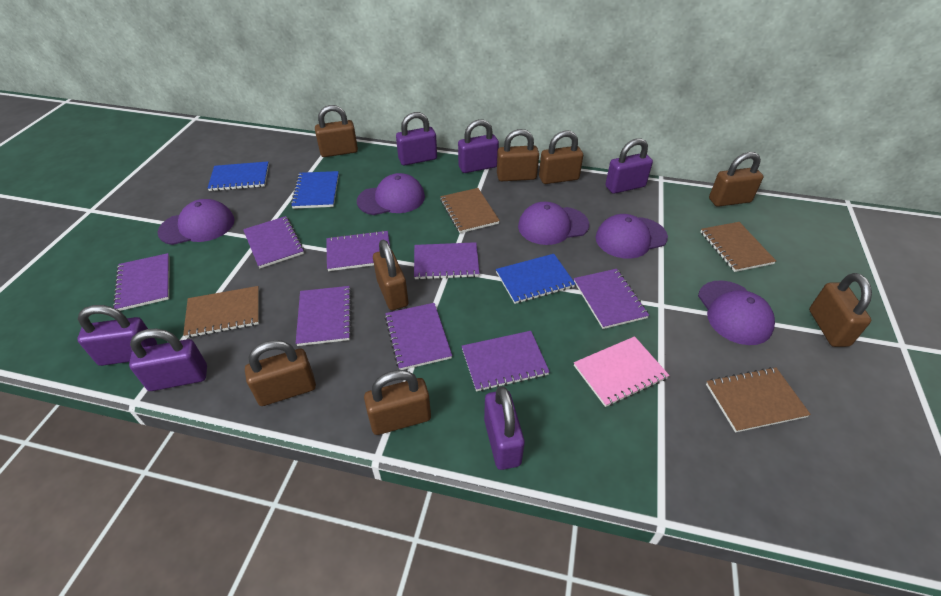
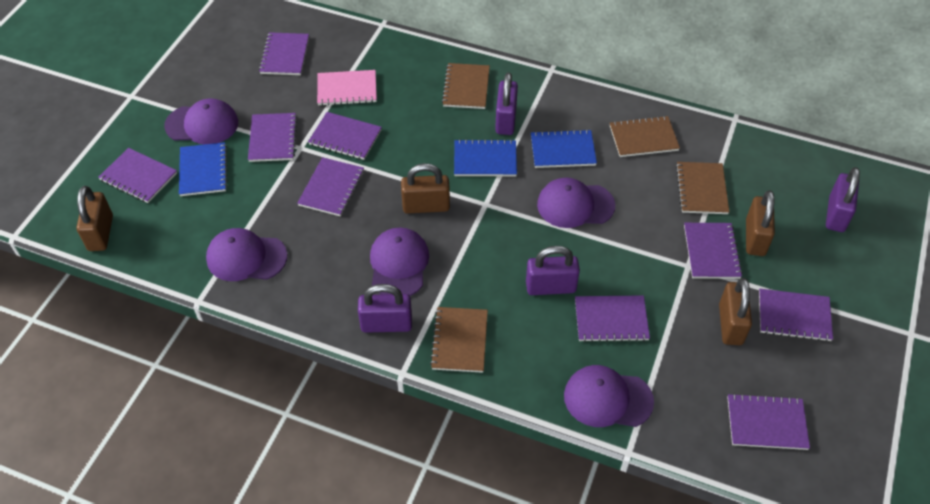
brown padlock: [245,340,316,406] [315,105,358,157] [364,370,431,435] [373,240,408,310] [497,129,539,181] [539,130,583,184] [709,152,763,207] [809,273,872,347] = 8 -> [77,186,113,251] [401,163,450,214] [719,278,752,345] [746,190,775,256] = 4
purple notebook: [113,253,170,311] [243,216,304,268] [296,286,352,346] [326,230,390,271] [385,303,452,370] [414,242,480,280] [462,331,550,391] [574,269,649,329] = 8 -> [98,148,177,203] [248,113,297,162] [259,32,309,75] [297,157,364,216] [308,112,382,160] [575,295,650,342] [684,223,743,279] [727,393,810,450] [759,289,833,342] = 9
purple padlock: [77,305,157,366] [129,329,207,391] [396,112,437,165] [458,119,499,173] [484,386,525,470] [605,138,653,194] = 6 -> [358,284,412,333] [495,72,518,135] [526,246,580,295] [826,167,860,232] = 4

